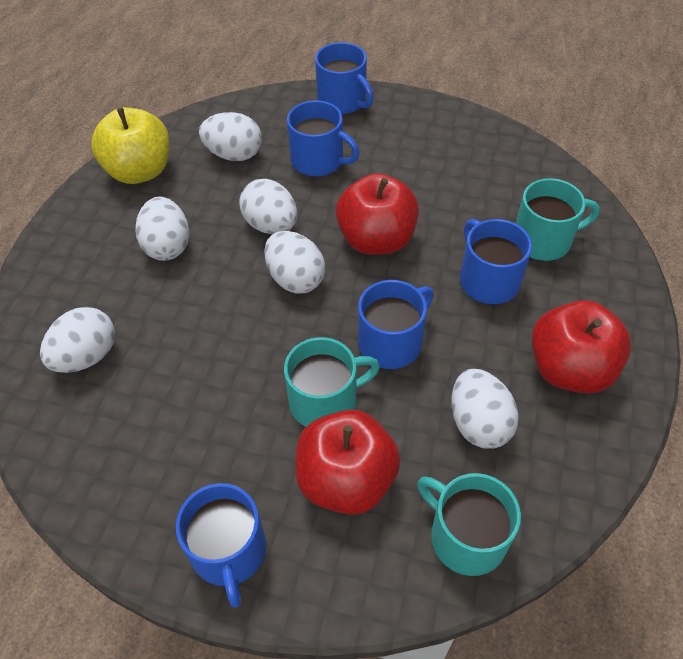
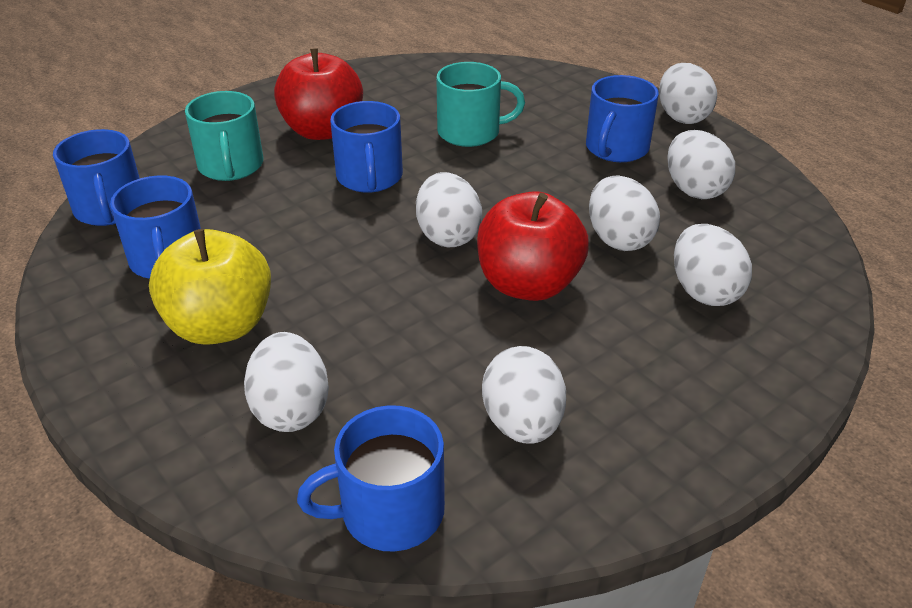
red apple: [296,409,401,515] [336,173,419,255] [532,300,631,393] = 3 -> [274,48,363,140] [477,191,589,301] = 2
turquoise mug: [284,337,380,427] [417,473,521,576] [516,178,600,261] = 3 -> [185,91,263,181] [436,62,525,147] = 2
white egg: [40,307,115,373] [135,197,190,261] [199,112,262,161] [239,179,297,234] [264,231,326,294] [451,369,519,449] = 6 -> [244,332,329,432] [416,172,482,247] [482,346,566,444] [589,176,660,251] [659,63,717,124] [667,130,735,199] [674,224,752,306] = 7

